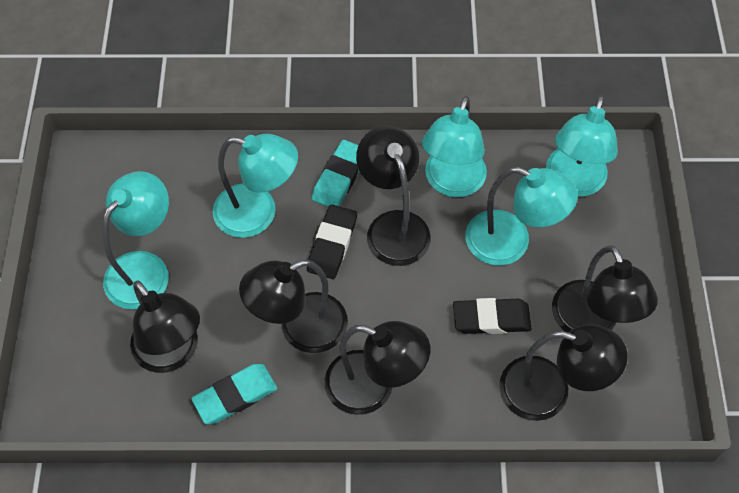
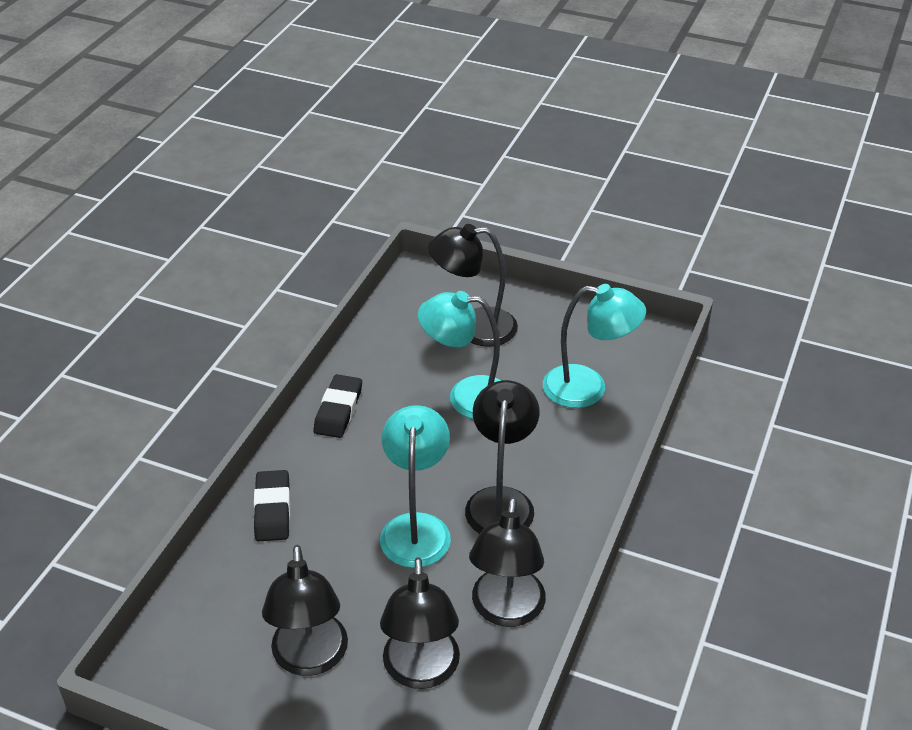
black lamp: [130,280,200,373] [239,260,348,353] [325,321,430,415] [356,126,431,266] [499,324,628,421] [552,246,658,332] = 6 -> [262,545,348,676] [380,557,460,689] [428,224,518,347] [465,380,540,534] [469,497,546,627] = 5
turquoise eraser: [191,364,277,424] [312,140,359,207] = 2 -> none = 0
turquoise lamp: [103,171,169,309] [213,134,298,238] [422,96,487,197] [465,167,578,265] [546,95,618,197] = 5 -> [380,405,451,568] [418,291,501,419] [543,284,646,408] = 3

